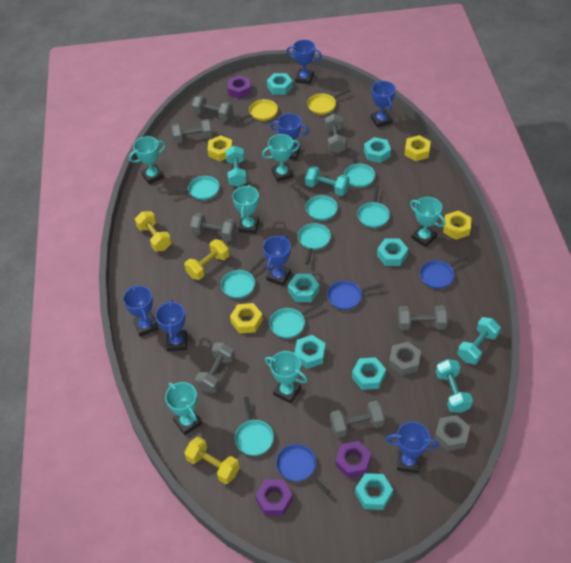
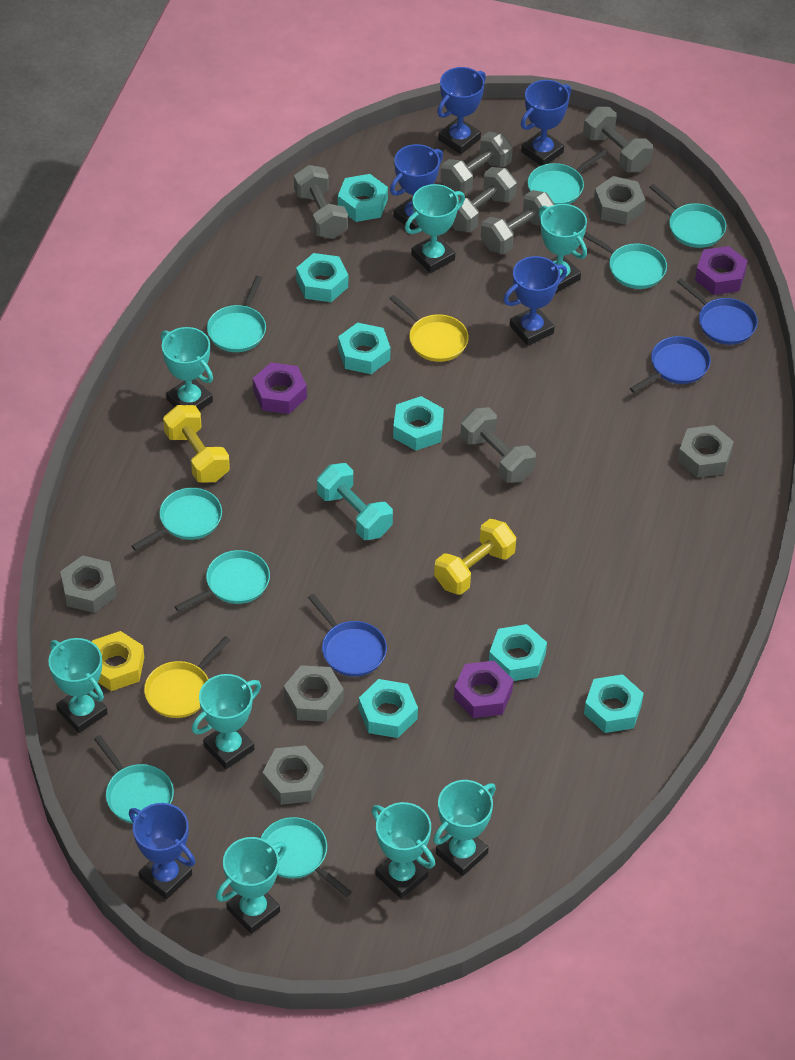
blue trophy: [123,285,158,337] [155,299,187,351] [263,235,291,286] [270,113,309,160] [286,40,322,85] [371,81,396,128] [386,422,439,473] = 7 -> [129,803,195,899] [390,144,443,230] [437,67,486,154] [503,256,567,346] [521,80,571,166] = 5
grey dumbbell: [171,119,213,143] [190,213,237,241] [192,95,233,121] [195,342,235,393] [325,114,346,153] [330,401,385,438] [398,305,448,330] = 7 -> [294,165,348,239] [440,132,513,195] [452,167,517,232] [461,407,536,483] [481,190,555,254] [583,107,653,172] = 6
grey nut: [389,342,421,375] [434,415,470,451] = 2 -> [60,555,117,613] [262,745,324,805] [284,665,344,722] [594,176,645,225] [678,425,734,478] = 5
turquoise dumbbell: [225,146,247,187] [305,166,350,196] [436,359,473,413] [458,317,501,364] = 4 -> [317,463,393,540] = 1
turquoise trophy: [129,136,166,184] [165,382,202,435] [232,185,259,234] [262,134,300,182] [265,351,308,404] [410,197,445,247] = 6 -> [48,638,108,733] [161,327,213,411] [192,674,261,769] [216,837,287,934] [372,802,435,899] [405,184,465,273] [433,780,496,876] [538,204,587,293] = 8
yellow dumbbell: [135,211,172,251] [184,239,229,280] [184,437,240,484] = 3 -> [163,405,230,482] [434,519,516,595] = 2
yellow nut: [208,135,233,161] [230,303,263,334] [404,135,431,161] [443,211,471,240] = 4 -> [92,631,144,691] = 1

